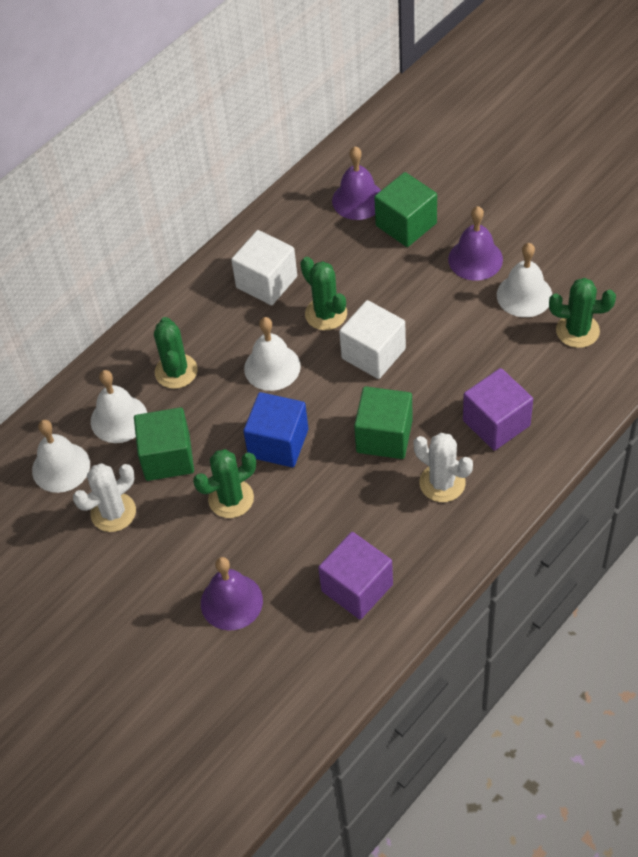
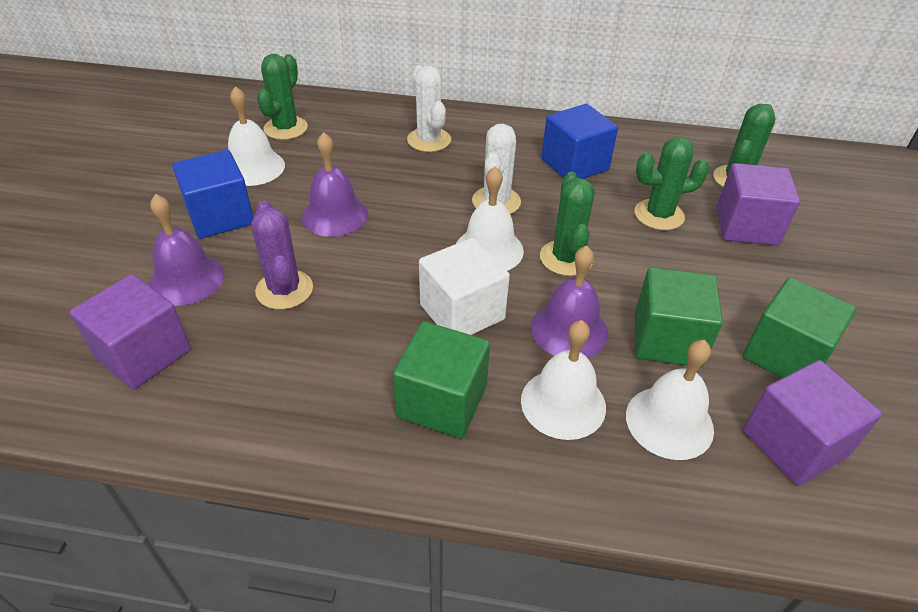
blue cube: [243,392,308,467] = 1 -> [172,150,254,239] [541,104,618,179] = 2
purple cactus: none = 0 -> [251,201,313,310] = 1
purple cube: [318,532,393,619] [463,368,533,451] = 2 -> [70,274,191,390] [716,163,800,246] [743,360,882,486] = 3
white cube: [231,230,297,305] [339,300,406,379] = 2 -> [419,238,510,335] = 1

